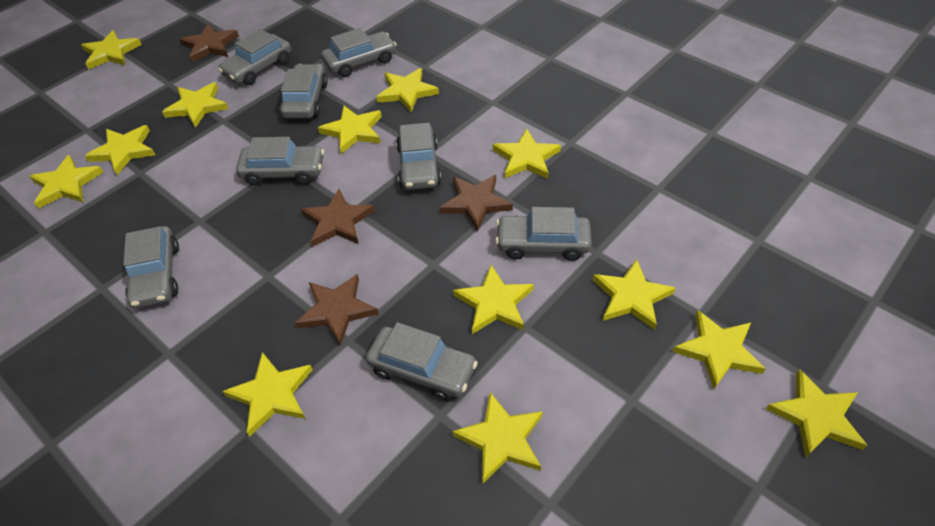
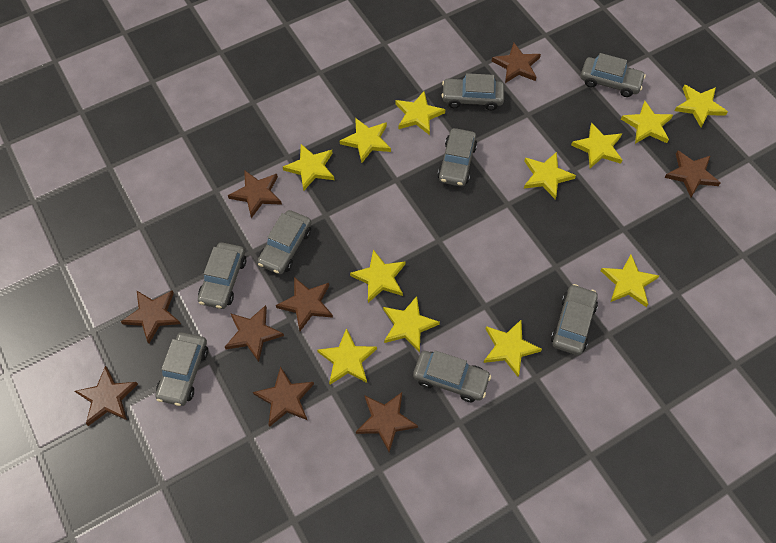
brown star: [179,24,239,62] [295,274,379,345] [301,189,375,247] [439,175,513,231] = 4 -> [75,366,138,426] [121,291,181,343] [225,305,284,362] [228,170,282,218] [253,366,314,427] [276,277,333,331] [356,392,418,452] [492,43,541,83] [664,150,721,197] = 9
yellow star: [29,155,104,209] [81,30,142,69] [85,125,155,175] [162,82,228,128] [223,352,312,437] [318,105,382,154] [376,68,439,112] [452,392,543,483] [453,265,534,334] [493,129,561,179] [593,259,676,330] [673,310,766,389] [766,369,867,458] = 13 -> [283,144,334,191] [317,328,377,385] [340,118,391,163] [350,250,405,303] [383,296,440,352] [396,91,446,135] [483,320,542,377] [524,152,576,199] [571,123,622,168] [601,255,659,307] [621,101,673,144] [674,85,728,127] = 12

